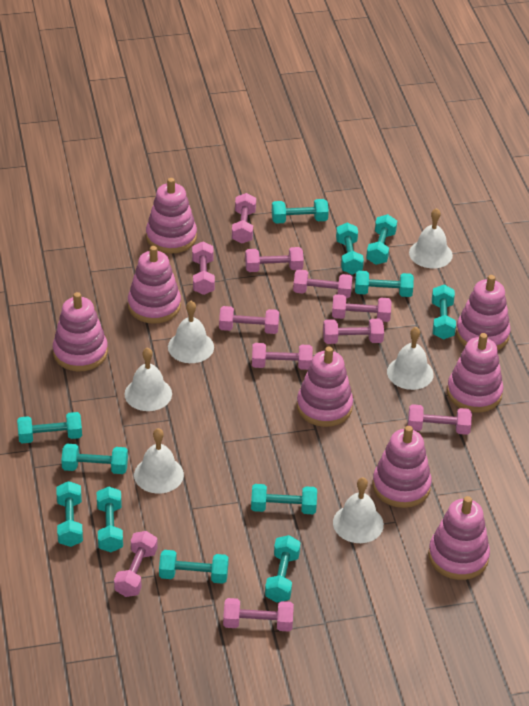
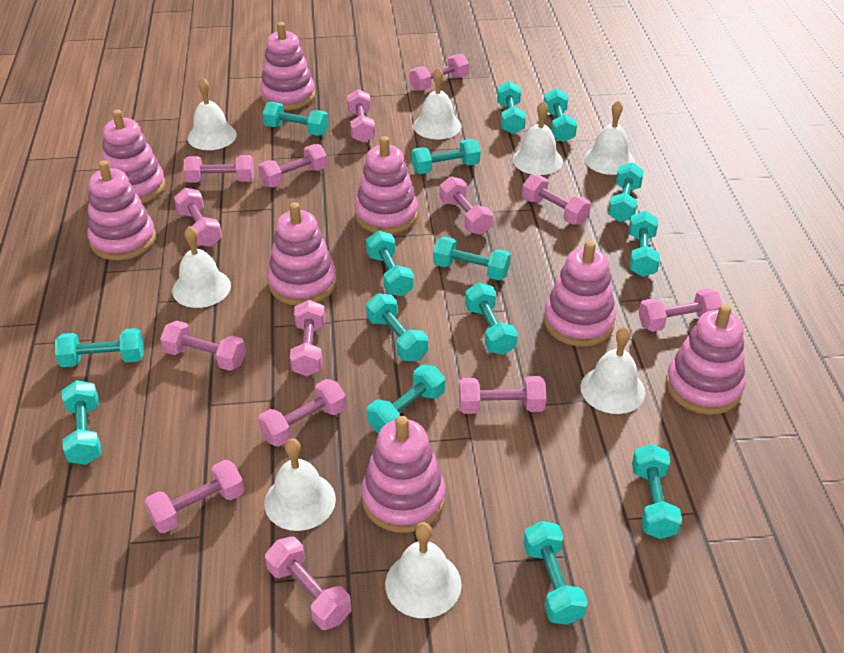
pink dumbbell: [114,531,158,597] [192,241,215,295] [219,306,279,334] [223,598,294,632] [232,193,256,244] [245,247,304,272] [252,343,313,370] [293,269,353,298] [323,319,384,344] [332,294,392,322] [408,404,472,435] = 11 -> [144,460,245,533] [160,321,246,371] [174,188,222,247] [183,155,254,183] [258,144,327,187] [258,379,346,447] [265,537,352,630] [290,300,325,376] [347,89,375,143] [410,54,469,91] [440,176,493,235] [459,376,547,414] [522,174,591,225] [638,289,723,332] = 14
turquoise dumbbell: [17,412,82,443] [56,481,83,547] [61,444,128,474] [97,486,123,552] [159,550,229,584] [251,484,317,514] [265,535,301,602] [272,199,329,224] [336,223,364,275] [355,271,414,297] [366,214,397,265] [432,285,456,340] = 12 -> [55,328,144,367] [62,380,101,465] [262,102,329,136] [366,231,414,296] [366,293,428,361] [367,365,445,433] [412,139,480,174] [433,237,511,280] [465,283,518,355] [497,81,526,134] [523,521,588,625] [544,89,577,142] [608,162,644,222] [629,211,660,277] [632,444,682,539] = 15
white bell: [124,347,172,411] [134,428,184,494] [168,301,214,363] [333,477,384,543] [387,327,434,390] [409,208,453,268] = 6 -> [172,226,231,308] [188,78,237,150] [264,438,336,531] [385,522,462,618] [414,68,461,139] [513,101,563,175] [581,327,645,414] [584,100,635,175] = 8

